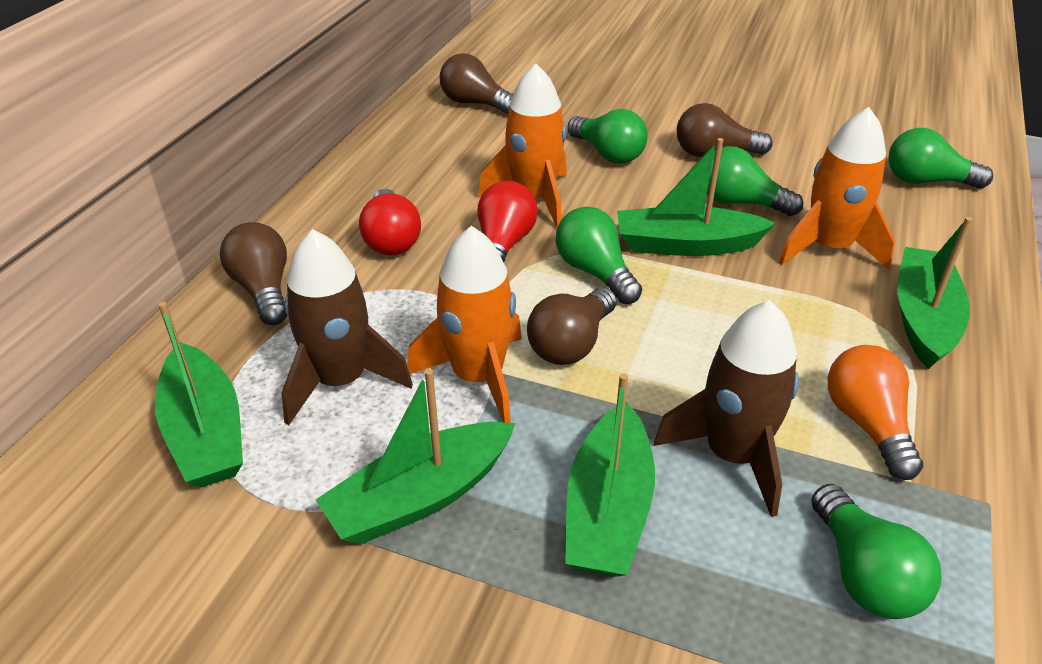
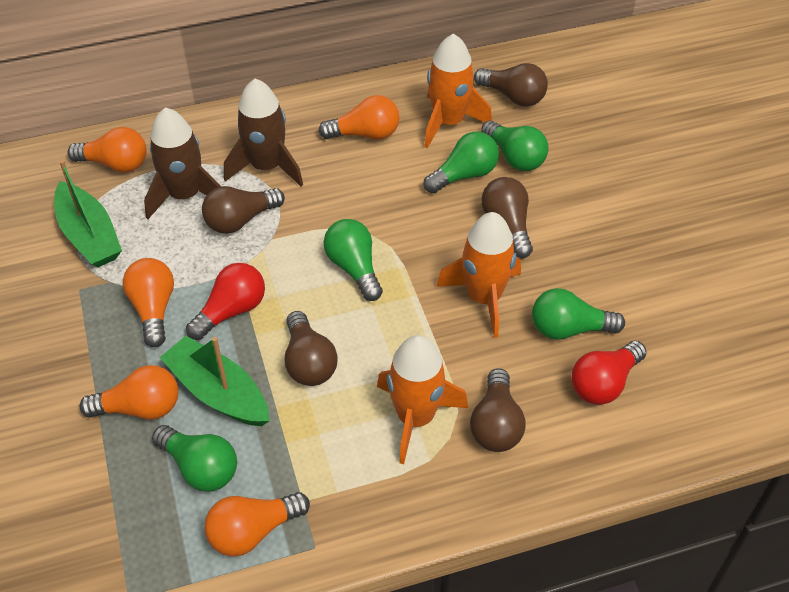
brown light bulb: [220,222,287,325] [440,53,513,115] [527,287,616,365] [677,103,773,157] = 4 -> [202,186,285,234] [285,311,338,386] [470,368,526,452] [474,63,548,107] [481,177,533,258] = 5
green boat: [154,302,243,487] [315,369,516,544] [565,373,655,577] [617,138,776,256] [897,217,973,369] = 5 -> [54,160,122,268] [160,336,269,426] = 2
orange light bulb: [828,345,923,480] = 1 -> [68,127,147,172] [79,365,178,419] [123,258,174,347] [205,492,310,556] [318,95,399,139] = 5

